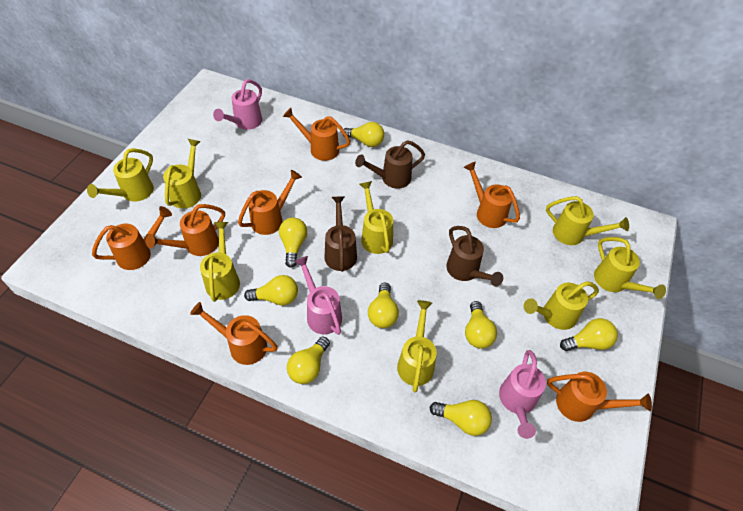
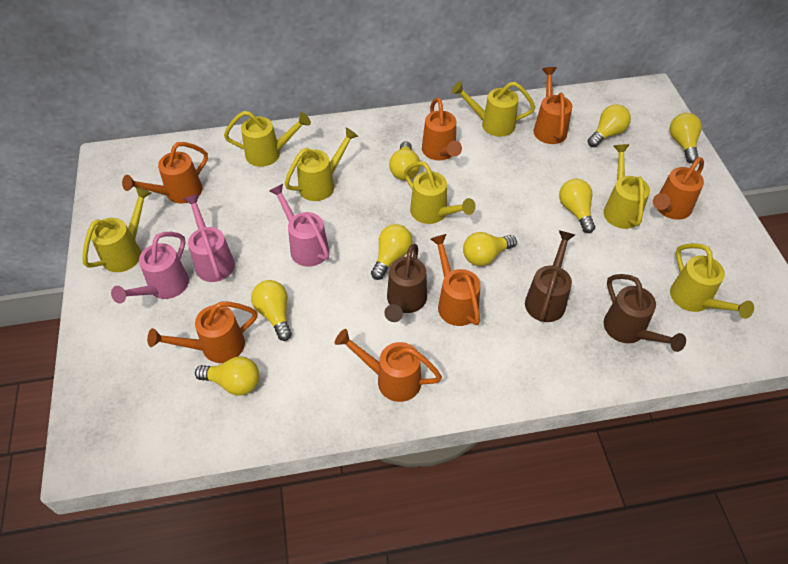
yellow watering can: [87,148,154,201] [163,139,201,209] [200,222,240,302] [360,181,393,254] [397,300,437,393] [524,281,599,330] [546,196,629,245] [594,237,666,299] = 8 -> [82,187,151,272] [224,111,311,167] [284,127,358,201] [404,161,476,224] [451,81,535,137] [603,144,650,229] [670,243,754,319] = 7

